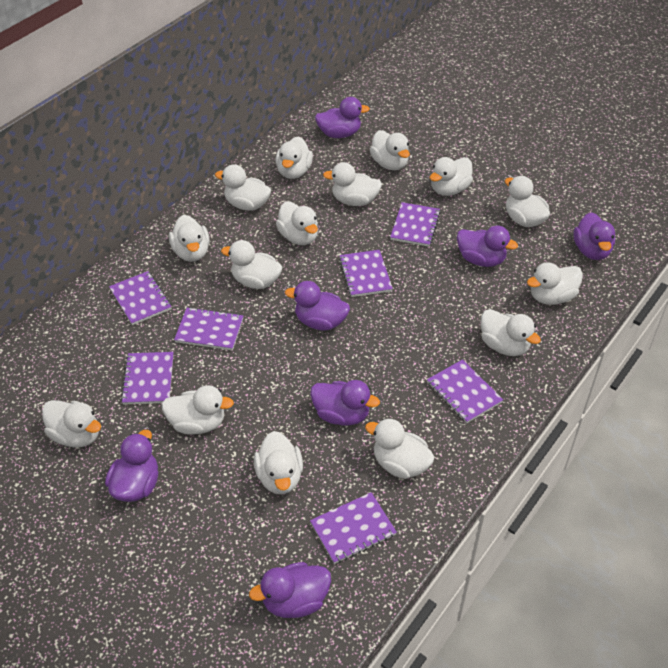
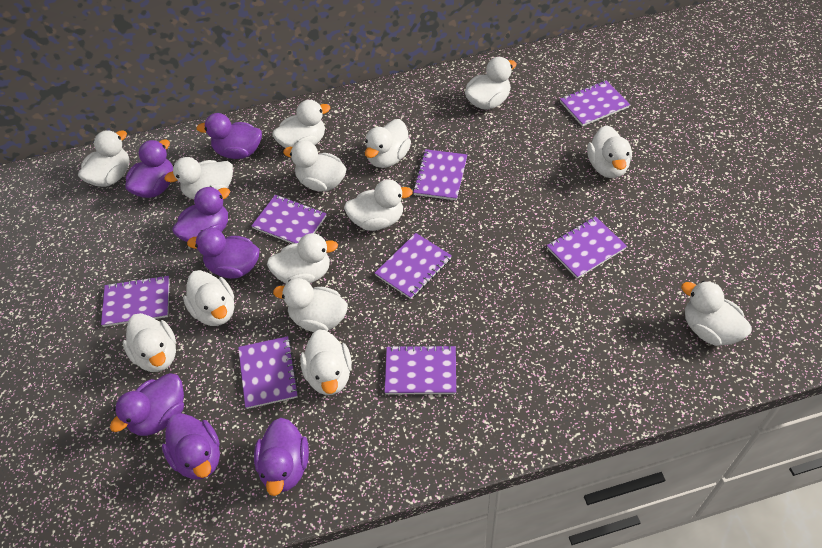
purple notebook: [109,271,172,325] [121,352,173,404] [174,307,243,350] [310,492,397,564] [339,250,393,297] [390,202,440,247] [427,359,503,423] = 7 -> [101,275,170,327] [238,336,299,409] [251,195,327,244] [375,233,452,299] [385,345,456,394] [413,149,467,201] [547,216,627,279] [560,80,630,126] = 8
white duck: [42,400,101,448] [162,385,234,434] [169,215,210,262] [215,164,271,211] [221,240,282,289] [254,431,303,494] [276,136,313,179] [276,202,318,245] [323,162,382,206] [365,418,434,479] [370,130,410,170] [430,157,473,196] [481,309,541,356] [505,176,550,227] [527,263,583,305] = 15 -> [78,130,130,187] [123,313,176,372] [164,157,233,199] [183,270,234,326] [267,233,338,284] [272,100,330,148] [273,278,348,332] [283,140,347,192] [300,329,352,395] [344,179,413,231] [365,119,411,168] [465,57,516,110] [587,125,632,178] [681,281,752,346] = 14

